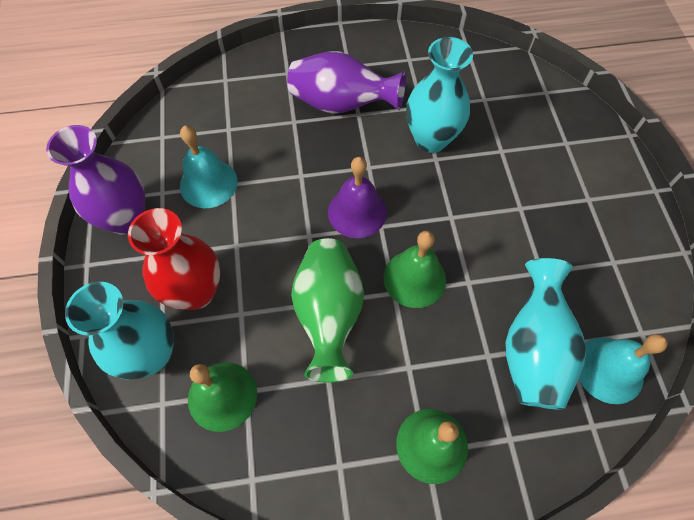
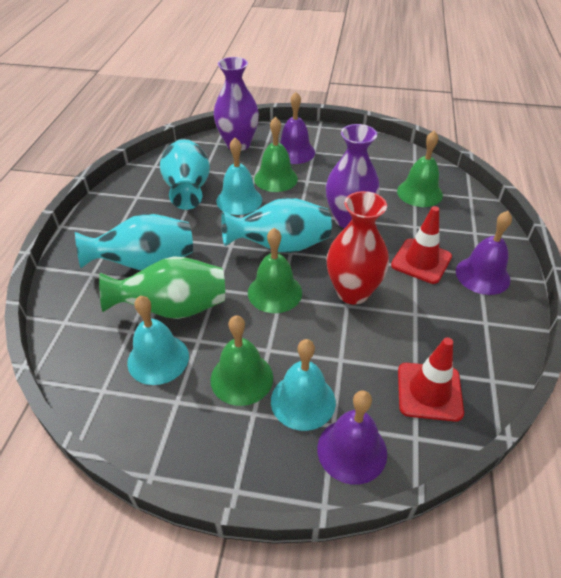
green bell: [188,362,257,432] [384,231,446,308] [396,409,468,484] = 3 -> [210,315,273,406] [248,228,302,313] [254,117,298,192] [397,130,443,207] = 4
purple bell: [328,157,387,238] = 1 -> [280,92,315,164] [317,390,387,485] [456,211,512,295] = 3
red traffic cone: none = 0 -> [391,206,452,284] [398,337,464,422] = 2
turquoise bell: [180,125,238,208] [579,334,668,404] = 2 -> [127,296,189,385] [217,138,262,215] [271,339,336,431] = 3

